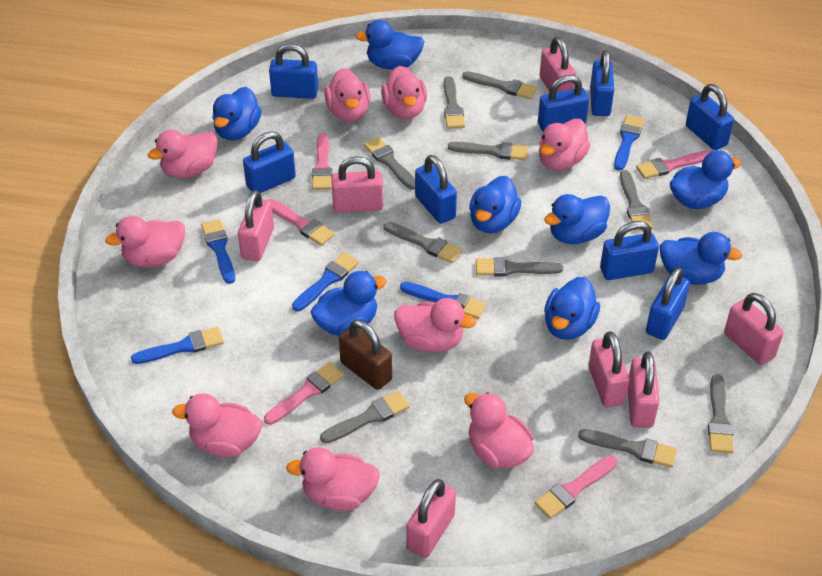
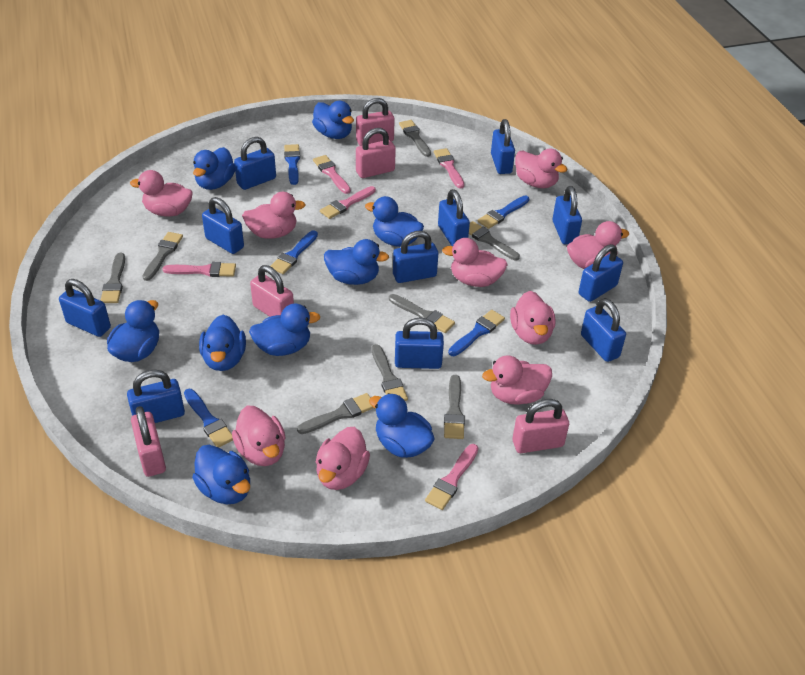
blue duck: [212,87,262,140] [310,271,387,336] [355,20,424,70] [469,176,521,233] [544,194,610,244] [544,277,600,340] [660,232,742,285] [670,150,741,209] = 8 -> [107,300,159,362] [192,445,250,504] [193,147,235,190] [199,315,246,371] [249,304,321,356] [312,101,354,139] [324,239,389,285] [365,196,424,247] [369,393,434,458] = 9
blue padlock: [243,131,296,193] [269,44,318,99] [415,155,457,224] [538,75,589,132] [590,50,614,116] [600,221,659,280] [646,267,690,340] [686,84,734,150] = 8 -> [59,279,111,337] [127,370,185,423] [202,197,244,254] [234,137,276,190] [393,231,438,283] [395,317,444,369] [438,189,470,246] [491,119,515,174] [552,186,582,244] [579,244,623,302] [581,298,626,362] = 11
brown padlock: [339,319,392,390] = 1 -> none = 0
grey brush: [320,391,410,443] [364,137,415,190] [384,222,462,263] [444,76,465,129] [448,142,528,160] [462,71,537,99] [476,257,563,276] [578,429,677,468] [620,170,653,231] [708,374,734,453] = 10 -> [100,253,125,303] [142,232,183,281] [297,393,373,434] [372,344,408,401] [389,294,455,333] [399,120,431,157] [444,375,465,439] [469,221,520,260] = 8
pink padlock: [238,190,274,261] [331,156,383,213] [406,479,456,558] [540,37,576,92] [588,331,629,407] [628,352,660,428] [724,293,783,365] = 7 -> [131,406,166,477] [250,265,294,317] [356,98,395,146] [356,128,396,178] [512,399,569,453] = 5

